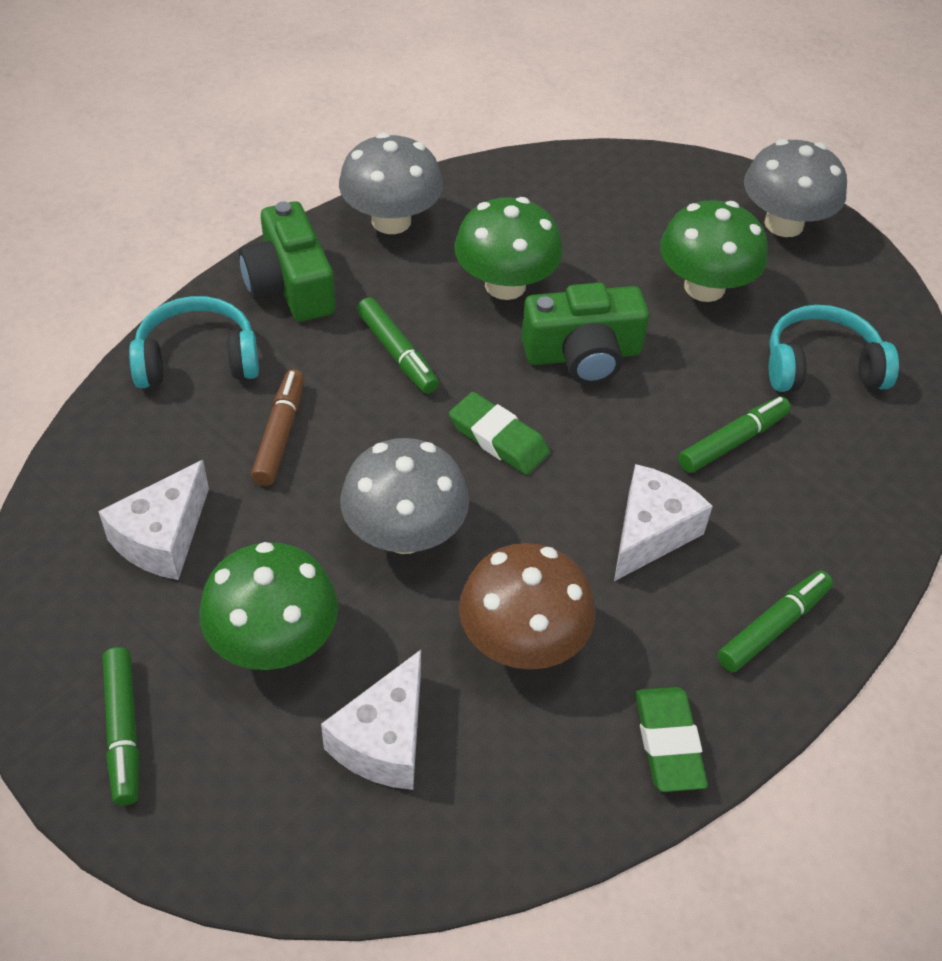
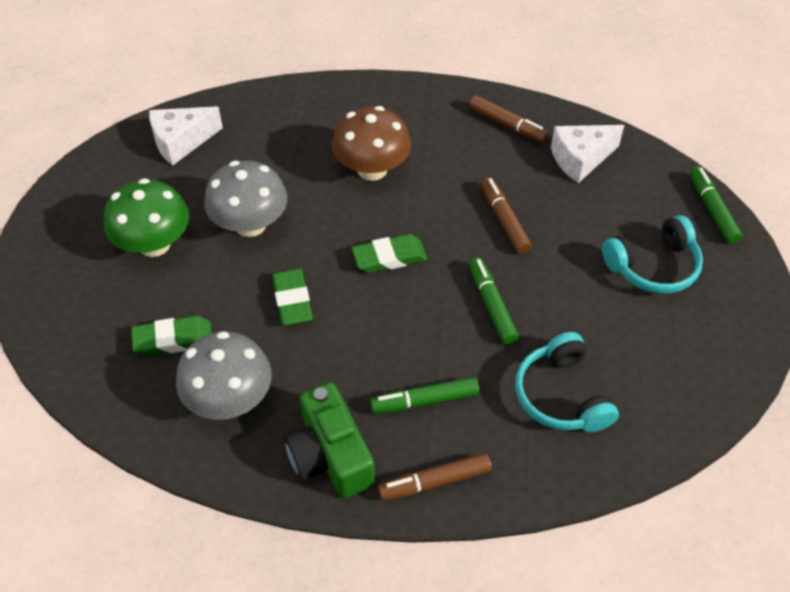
brown marker: [251,369,305,486] = 1 -> [378,453,491,501] [469,96,549,143] [481,177,532,254] = 3
green camera: [239,201,335,322] [521,283,649,385] = 2 -> [284,382,375,498] = 1
green eraser: [449,392,550,475] [635,687,708,792] = 2 -> [131,316,212,356] [272,268,313,325] [352,234,427,273] = 3
green marker: [103,647,139,806] [357,297,439,394] [678,396,791,473] [717,570,833,672] = 4 -> [370,377,479,414] [469,257,519,344] [690,167,743,244] = 3
green mushroom: [199,542,338,670] [454,197,563,300] [660,200,768,302] = 3 -> [104,178,189,257] = 1
grey mushroom: [339,133,443,234] [340,438,469,554] [744,139,847,237] = 3 -> [176,331,272,420] [204,160,287,237] = 2
white cheese: [98,460,209,580] [321,650,421,790] [614,464,713,581] = 3 -> [149,106,223,165] [551,125,624,183] = 2

